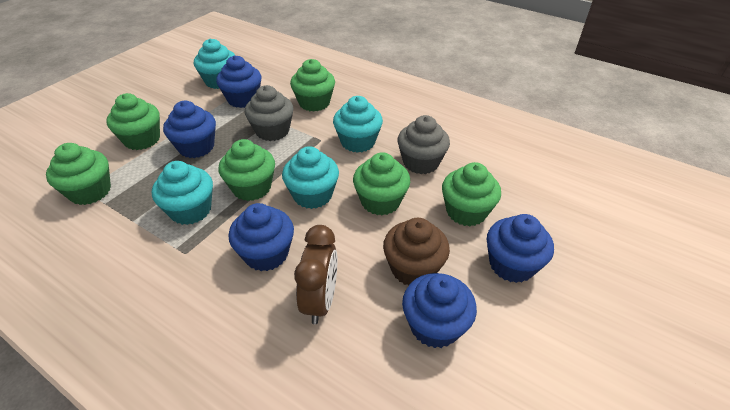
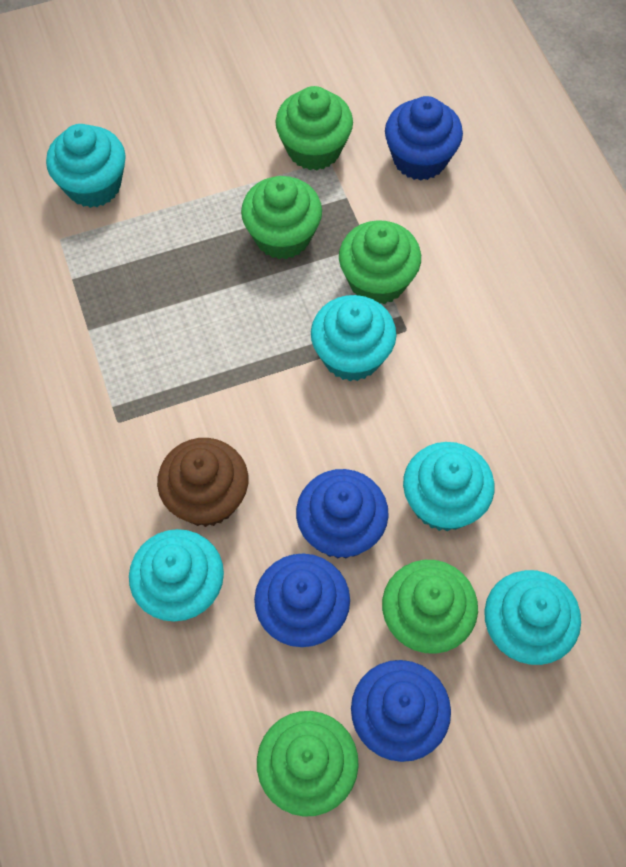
blue cupcake: [163,101,216,158] [216,56,261,108] [229,203,294,271] [402,273,477,348] [487,214,554,283] = 5 -> [254,553,350,647] [296,469,389,559] [351,660,451,762] [385,96,463,180] = 4
brown clock: [294,225,338,324] = 1 -> none = 0
green cupcake: [46,143,111,205] [106,93,160,150] [219,139,275,201] [290,59,335,112] [353,152,410,215] [442,162,501,226] = 6 -> [241,176,322,259] [257,711,359,817] [275,86,353,170] [339,220,421,304] [382,560,478,654] = 5
grey cupcake: [245,85,294,141] [397,115,450,174] = 2 -> none = 0
turquoise cupcake: [152,161,213,225] [194,39,235,89] [282,146,339,209] [333,96,383,153] = 4 -> [46,124,126,208] [129,529,224,621] [311,295,396,381] [403,442,495,531] [484,570,581,665] = 5

